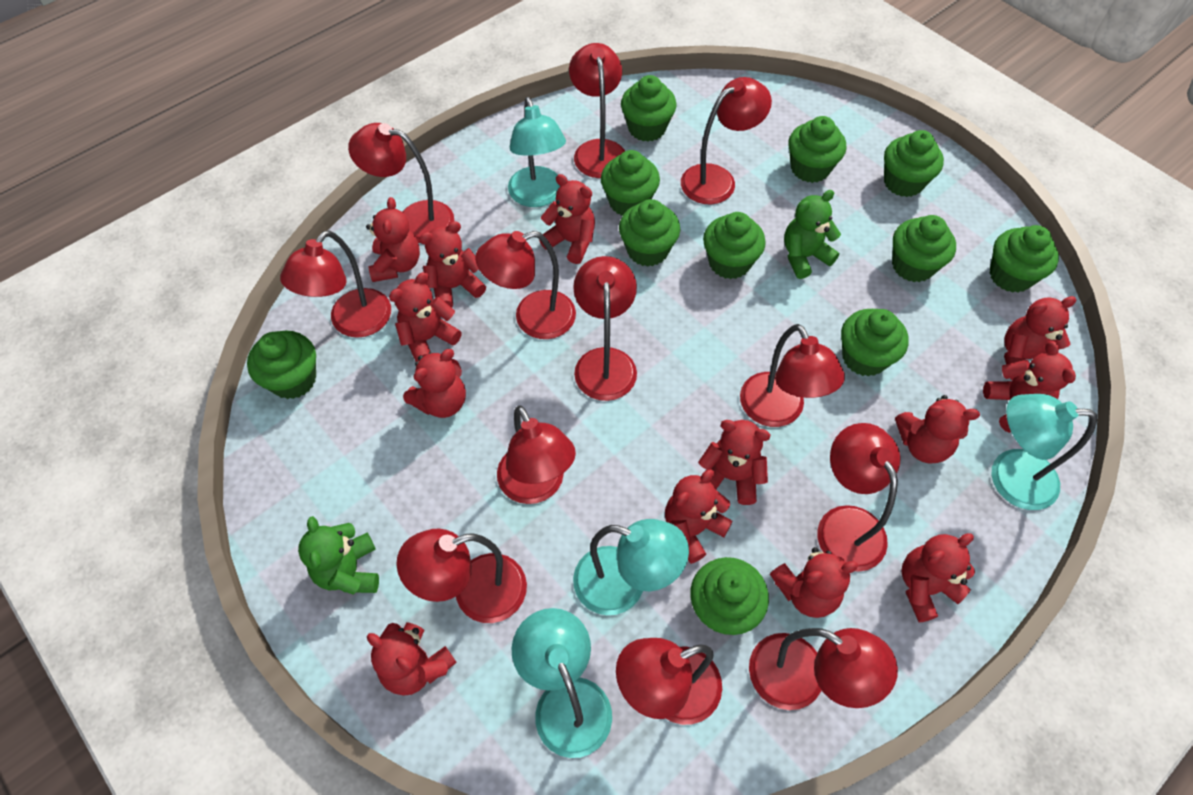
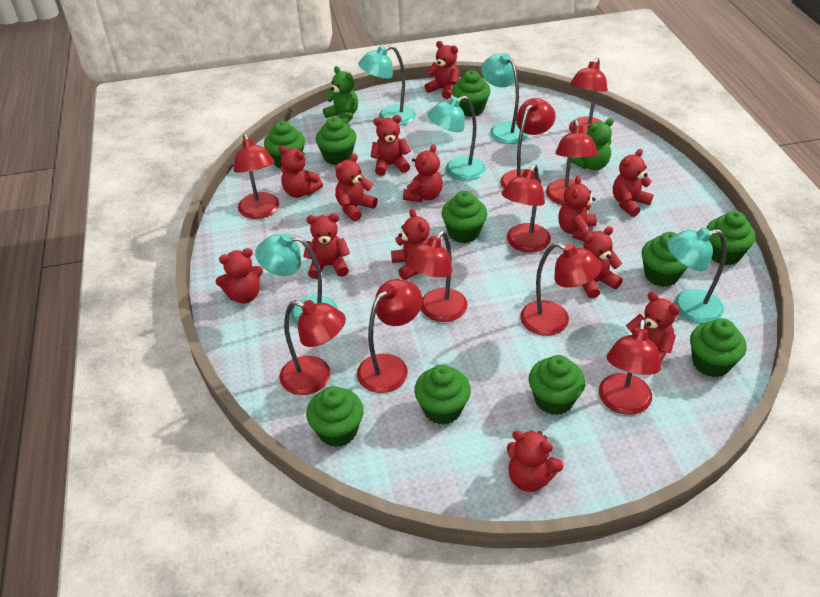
green cupcake: [247,331,316,399] [601,150,660,216] [619,199,680,267] [621,75,677,142] [690,557,769,635] [703,212,766,279] [788,116,846,183] [841,309,909,377] [884,130,944,197] [892,215,956,282] [989,225,1059,293] = 11 -> [264,121,305,168] [306,386,364,447] [316,117,356,165] [414,365,471,425] [442,191,487,243] [452,70,491,117] [529,355,585,415] [642,232,688,287] [690,318,746,377] [706,211,756,265] = 10
red lamp: [280,230,391,338] [348,123,454,243] [396,529,527,623] [475,231,576,339] [497,405,576,504] [569,43,625,178] [573,256,637,401] [616,638,722,725] [681,77,772,204] [740,324,845,427] [749,628,898,710] [817,423,900,572] = 12 -> [233,134,279,219] [279,300,346,395] [357,279,423,393] [406,231,468,322] [500,98,556,189] [502,164,551,253] [520,242,602,336] [546,120,598,205] [569,57,608,134] [599,319,662,415] = 10
turquoise lamp: [508,97,566,207] [512,608,612,758] [573,519,689,615] [992,394,1097,510] = 4 -> [255,233,338,326] [358,45,416,126] [428,96,486,181] [481,53,528,144] [667,227,726,324] = 5

